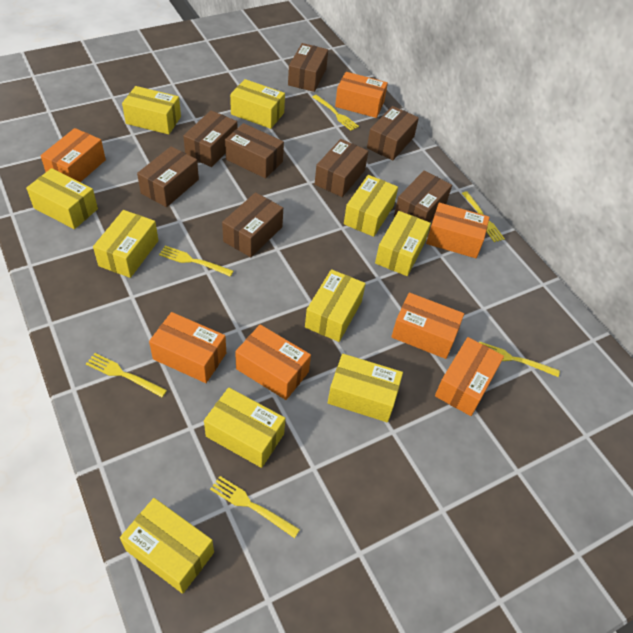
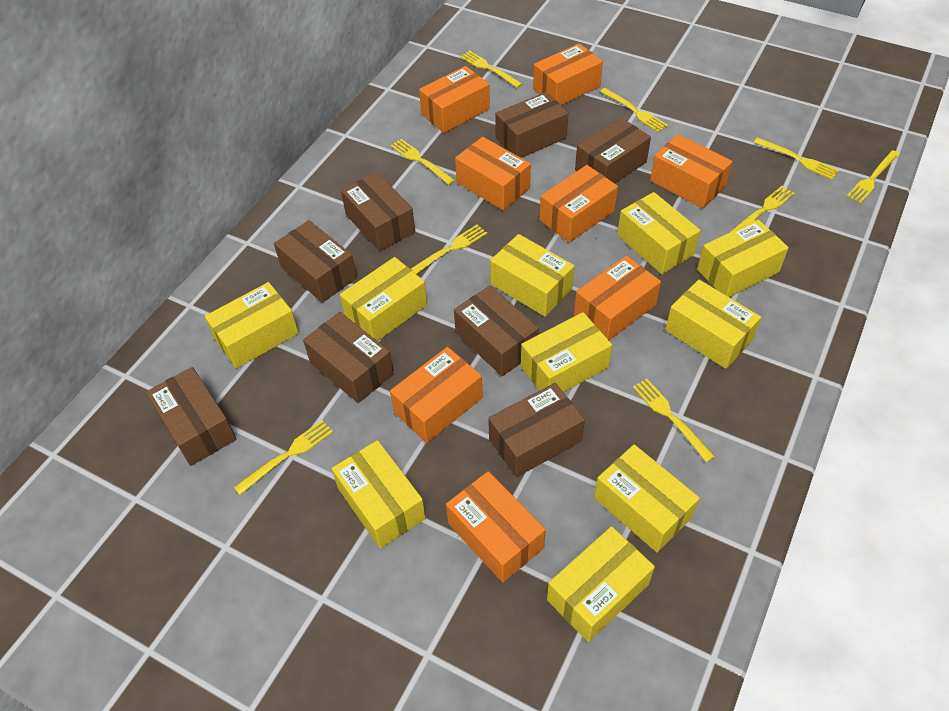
orange box: [40,128,106,182] [149,312,226,383] [235,324,311,400] [335,72,388,118] [391,292,464,359] [426,203,490,258] [435,337,504,416] = 7 -> [390,347,483,443] [419,66,490,133] [446,471,546,583] [455,137,531,211] [533,43,603,105] [539,165,618,243] [574,255,661,340] [650,134,732,208] = 8
yellow fork: [86,353,167,397] [159,246,234,277] [210,476,300,538] [312,95,359,131] [462,191,505,242] [479,342,560,377] = 6 -> [233,420,333,495] [390,139,455,185] [411,225,487,274] [460,51,522,88] [600,88,668,132] [633,379,715,462] [729,186,795,233] [753,137,839,180] [846,150,900,204] = 9

